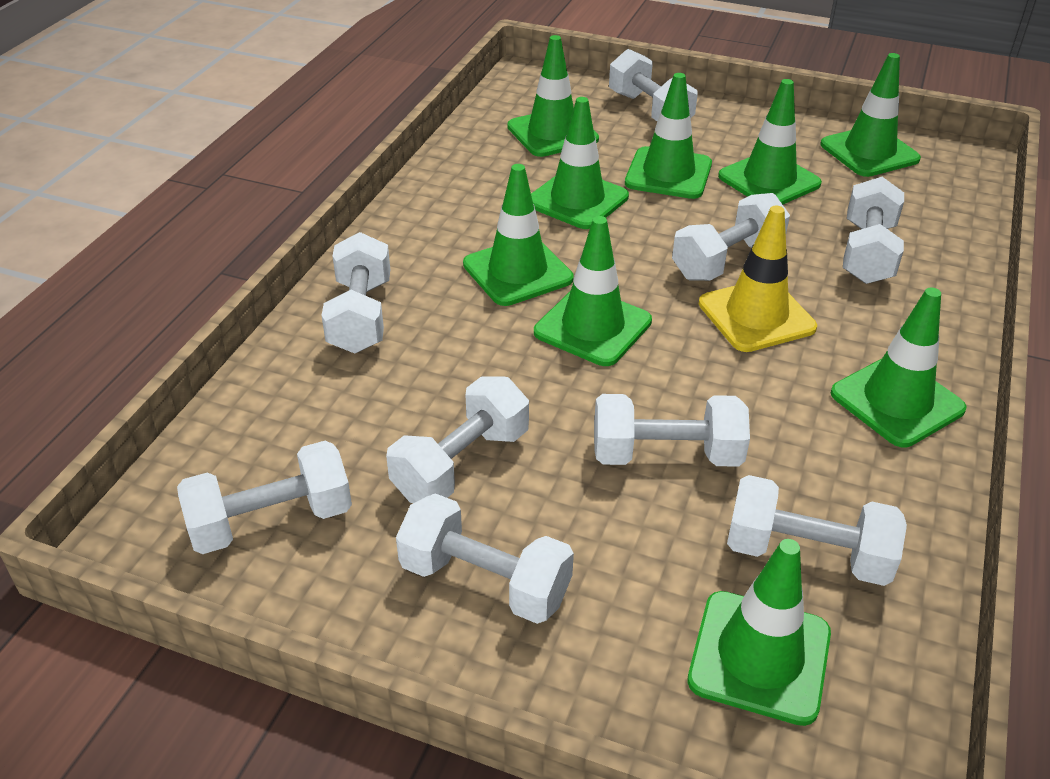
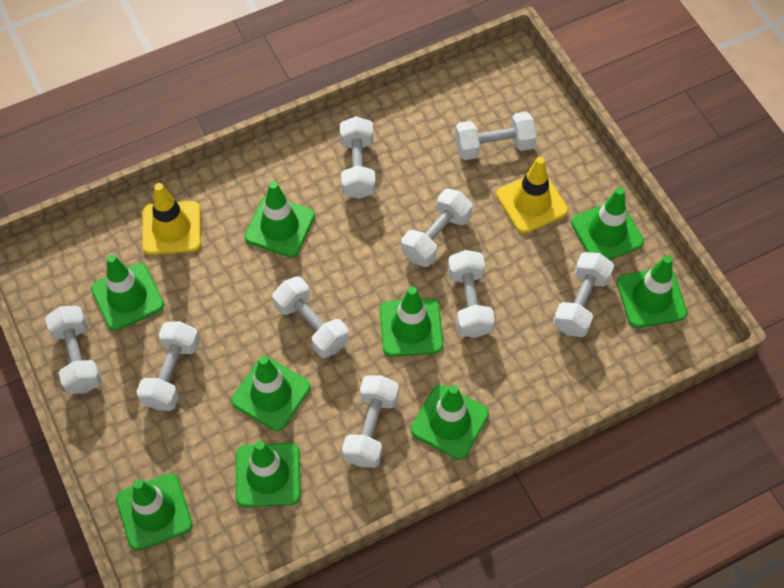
yellow traffic cone: [699,206,817,352] = 1 -> [142,183,201,255] [496,157,568,234] = 2

